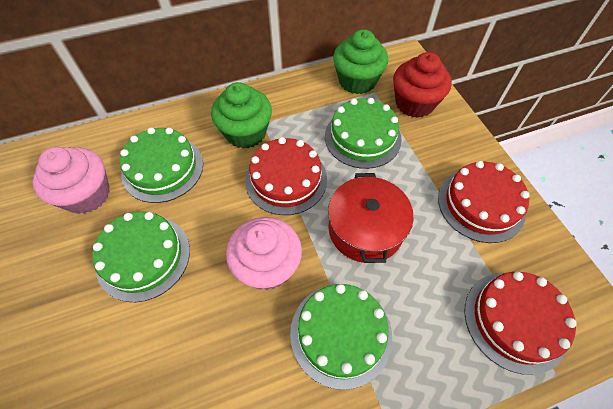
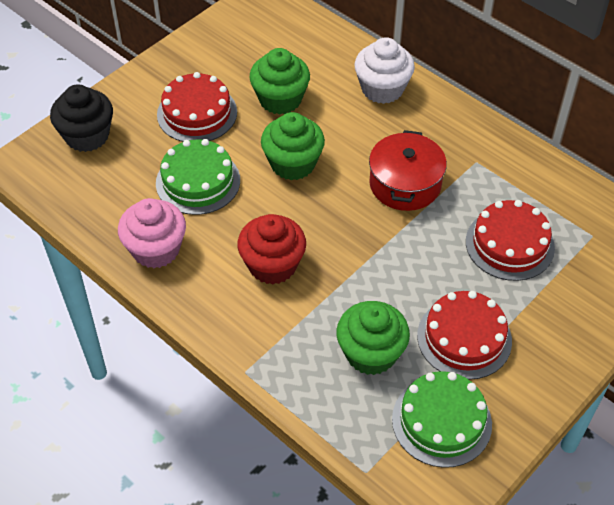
black cupcake: none = 0 -> [50,84,113,152] = 1
green cake: [92,211,190,302] [120,128,203,203] [290,284,392,390] [325,98,402,169] = 4 -> [156,139,240,215] [392,371,492,468] = 2
green cupcake: [211,82,272,149] [333,29,388,94] = 2 -> [249,48,310,115] [261,112,325,180] [336,301,410,375] = 3
pink cupcake: [32,147,110,214] [226,217,302,290] = 2 -> [118,198,186,268] = 1
white cupcake: none = 0 -> [354,37,415,104] = 1

